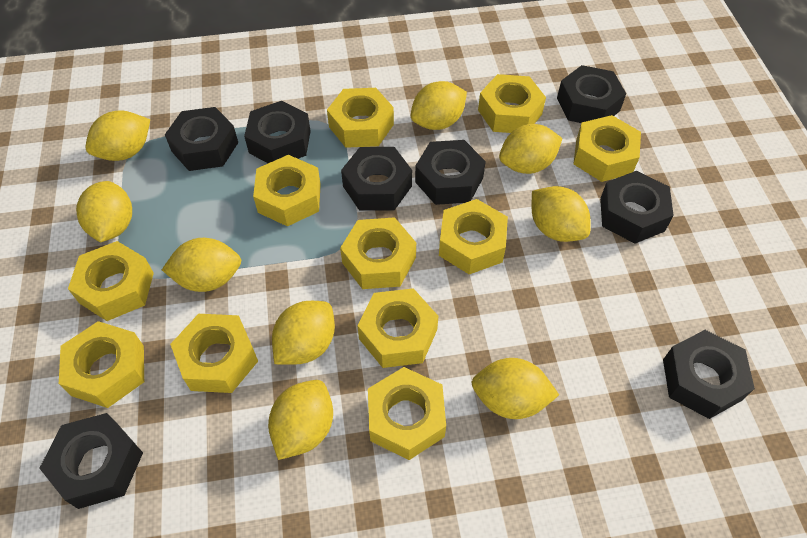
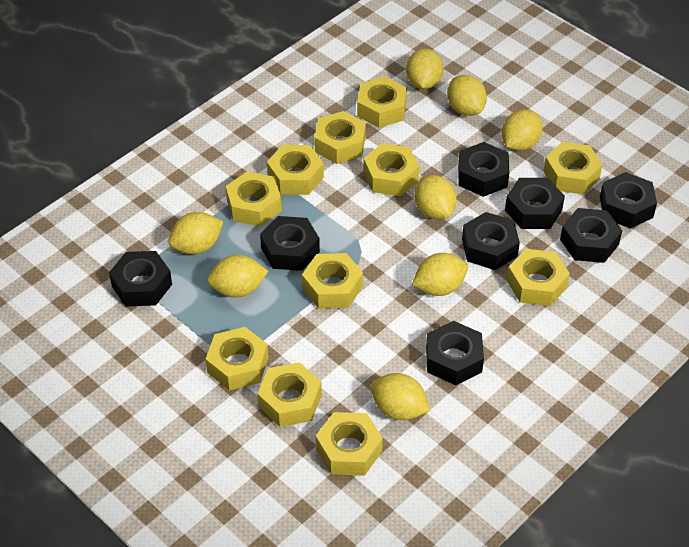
yellow lemon: [76,181,132,242] [85,111,150,161] [162,238,241,292] [268,380,333,460] [272,301,335,365] [411,81,467,130] [472,358,559,419] [499,124,562,174] [532,186,591,242] = 9 -> [168,212,223,254] [207,255,268,298] [371,373,430,420] [406,49,443,89] [412,253,468,296] [414,175,456,219] [447,75,487,116] [502,109,543,151] = 8

